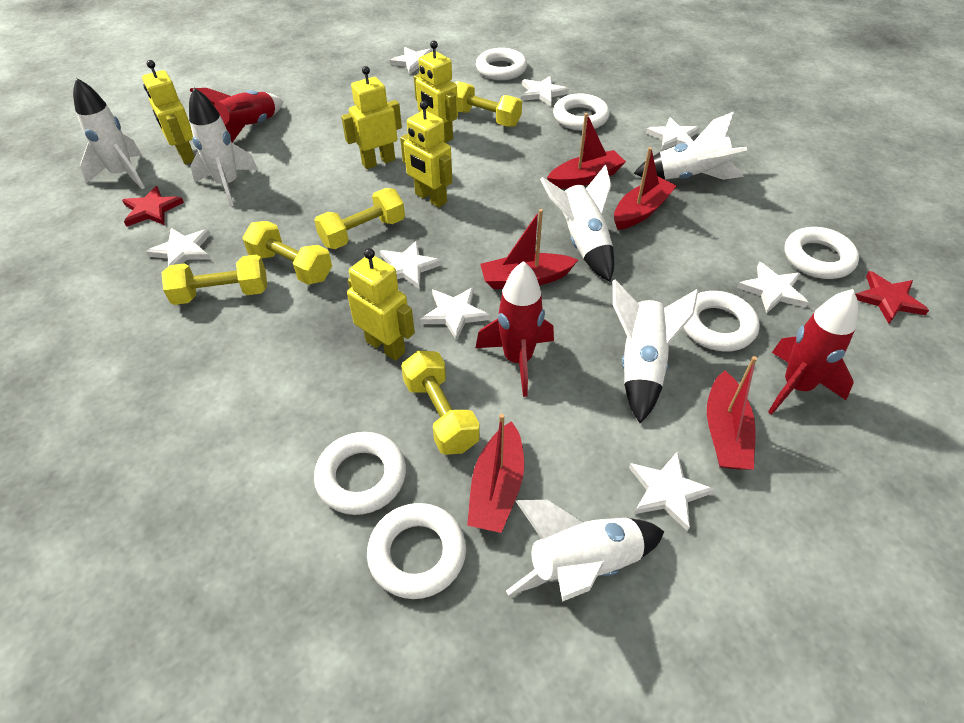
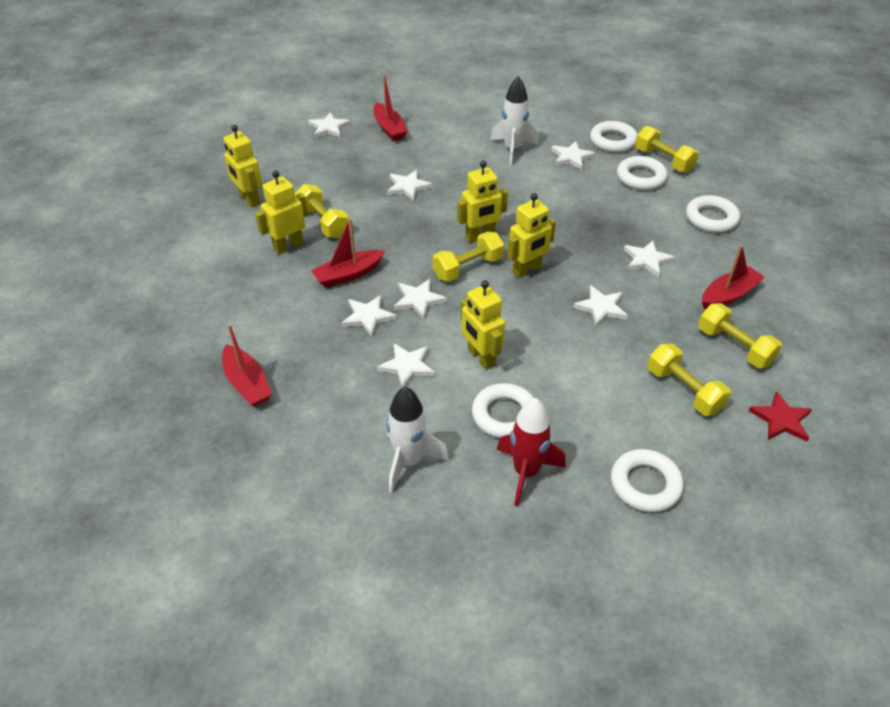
red boat: [467,414,524,533] [480,209,578,289] [547,113,626,189] [614,147,676,230] [707,356,757,470] = 5 -> [222,324,272,407] [311,218,385,288] [373,75,408,141] [702,245,765,309] = 4
red rocket: [189,88,283,142] [476,261,554,397] [768,289,858,415] = 3 -> [497,398,566,506] = 1
red star: [122,186,184,227] [855,271,929,324] = 2 -> [749,391,812,441] = 1
white ring: [314,432,406,515] [367,503,466,599] [476,48,527,80] [553,93,610,131] [683,291,760,352] [785,227,859,279] = 6 -> [472,383,534,438] [590,121,638,152] [611,449,684,512] [617,156,668,190] [686,195,740,233] = 5
white rocket: [73,78,145,189] [189,88,258,207] [506,500,664,602] [540,164,614,282] [613,279,698,423] [633,112,747,180] = 6 -> [386,387,449,493] [490,76,538,165] = 2

